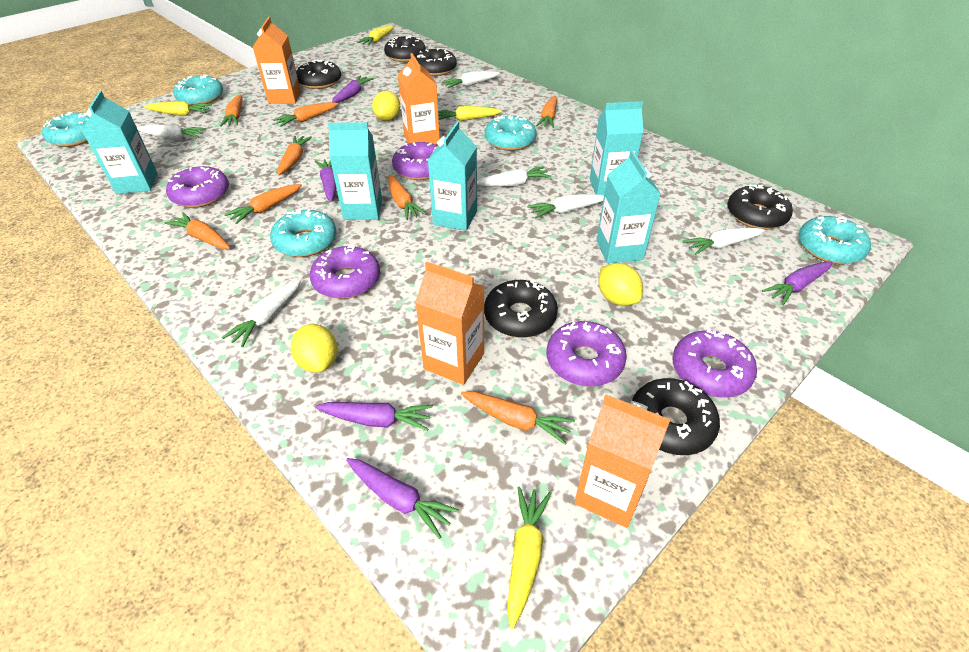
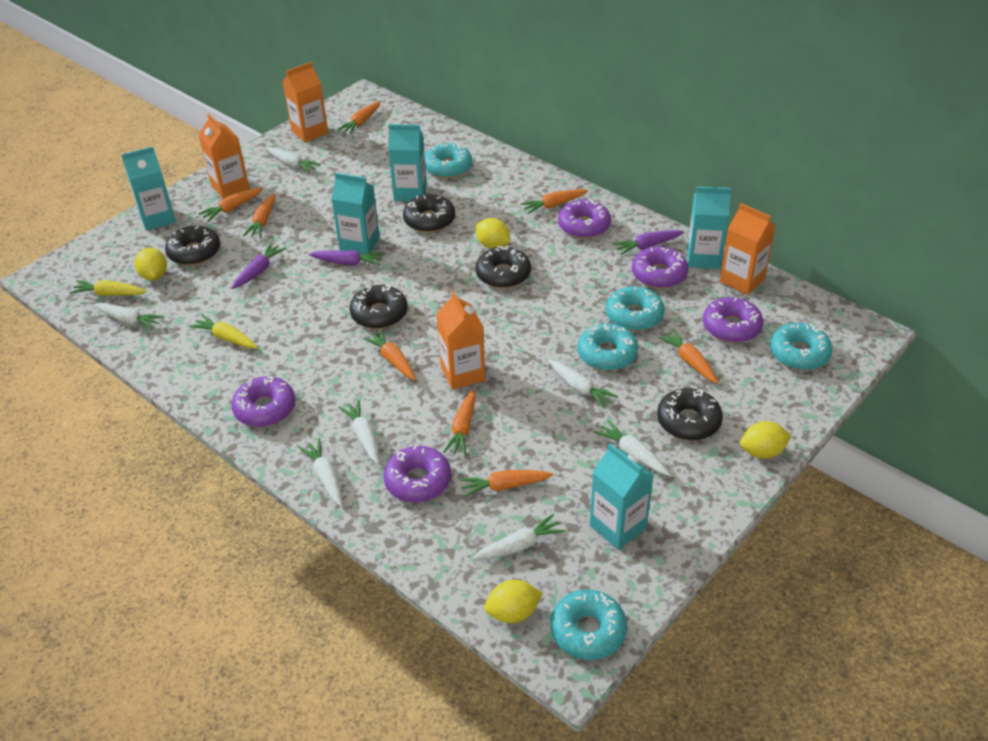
black donut: [296,60,341,89] [384,35,426,62] [415,48,457,76] [484,280,558,338] [632,378,720,455] [727,185,793,230] = 6 -> [165,226,220,266] [349,285,407,329] [403,194,455,233] [476,246,531,288] [657,388,723,440] = 5
purple carrot: [315,159,336,202] [315,402,433,431] [332,75,374,103] [346,458,459,539] [762,262,833,305] = 5 -> [231,243,286,289] [309,250,383,265] [613,230,684,255] = 3
white carrot: [137,124,207,139] [222,279,301,347] [442,71,500,88] [477,166,551,187] [528,194,604,218] [683,228,765,255] = 6 -> [94,303,165,330] [266,147,321,173] [298,438,342,506] [338,400,379,464] [472,514,565,560] [548,359,618,409] [594,420,670,476] = 7
yellow carrot: [144,101,212,116] [357,25,394,46] [438,106,502,121] [507,486,552,629] = 4 -> [69,280,147,296] [189,314,258,348] = 2
yellow lemon: [291,324,338,373] [372,91,400,121] [598,263,643,306] = 3 -> [135,248,167,280] [476,218,510,249] [484,580,543,623] [740,421,792,459] = 4

